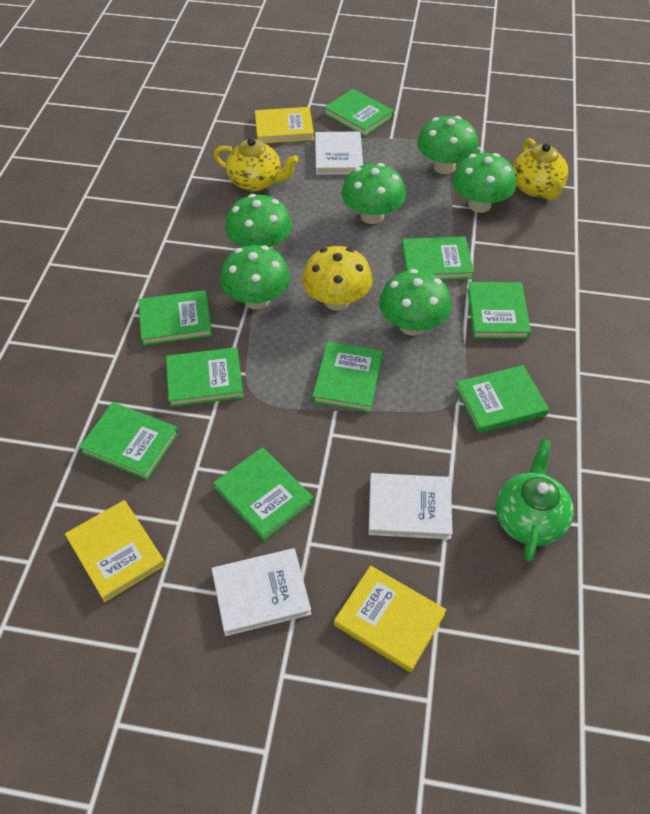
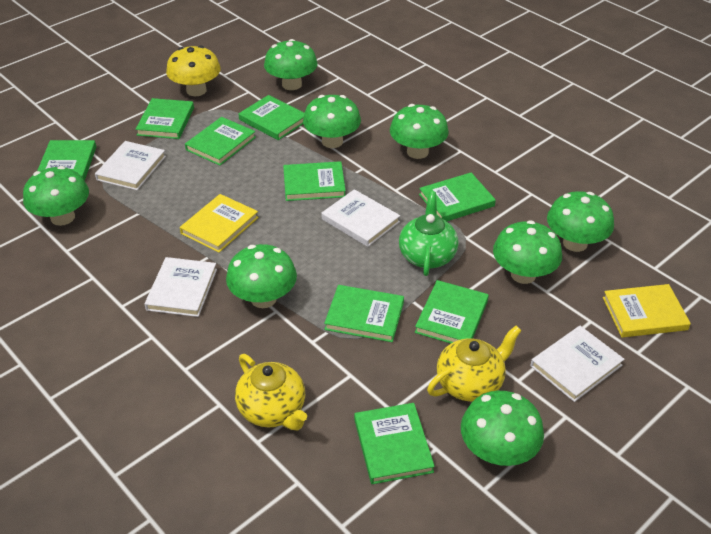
green mushroom: [220,245,290,309] [225,194,292,249] [342,163,406,224] [379,269,451,336] [417,116,478,174] [452,153,516,213] = 6 -> [23,166,89,226] [226,244,297,308] [264,39,317,90] [303,95,361,148] [390,104,448,159] [461,391,544,466] [493,220,562,284] [547,191,614,252] = 8
white book: [212,548,311,636] [315,131,363,175] [368,473,453,539] = 3 -> [95,141,166,190] [144,257,217,317] [321,189,400,247] [530,326,624,402] = 4
yellow book: [65,500,165,602] [255,107,314,143] [334,566,446,672] = 3 -> [180,194,259,253] [603,284,691,337] = 2

